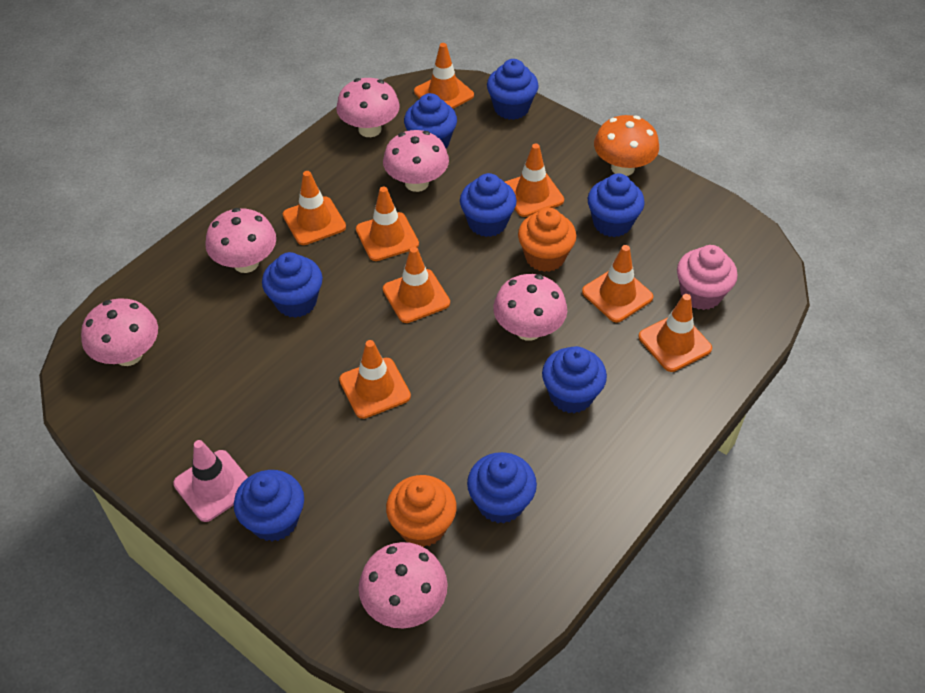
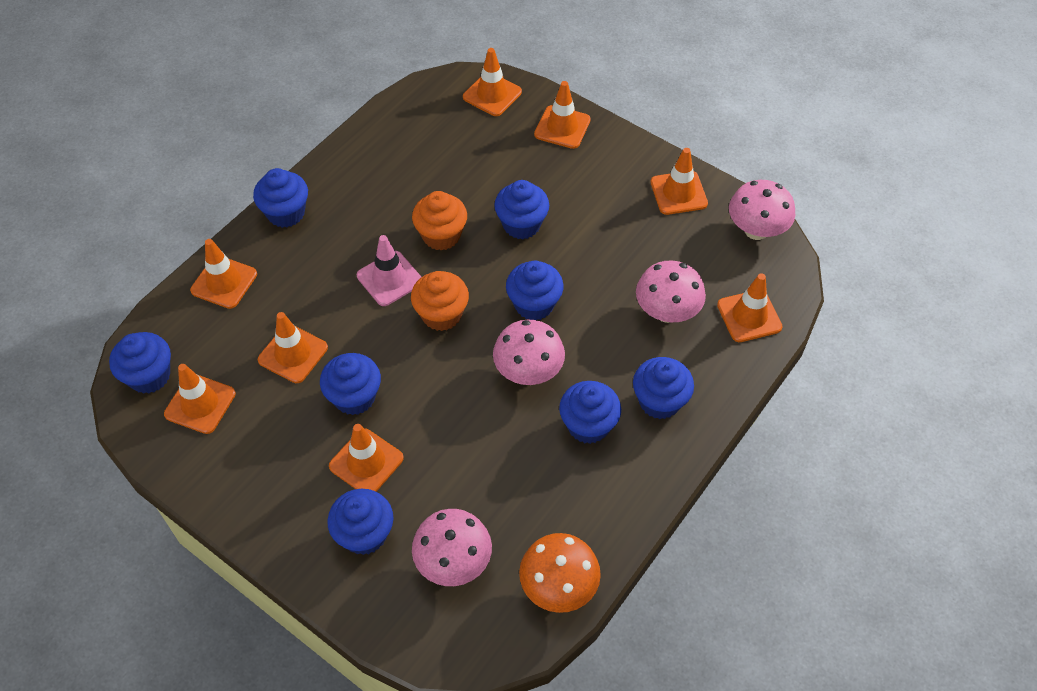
pink cupcake: [677,245,738,310] = 1 -> none = 0
pink mushroom: [81,298,158,366] [206,208,276,273] [336,78,400,137] [359,542,448,629] [383,130,449,192] [493,274,567,341] = 6 -> [412,509,492,586] [493,320,565,385] [636,260,706,323] [729,180,795,240] = 4

